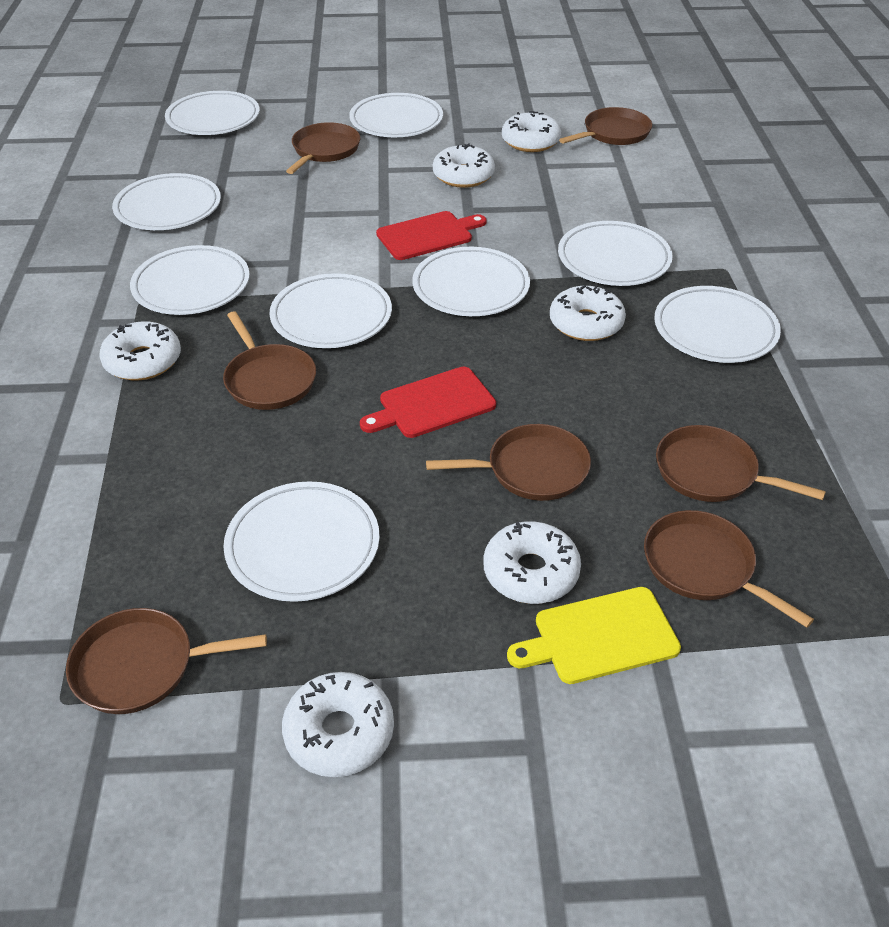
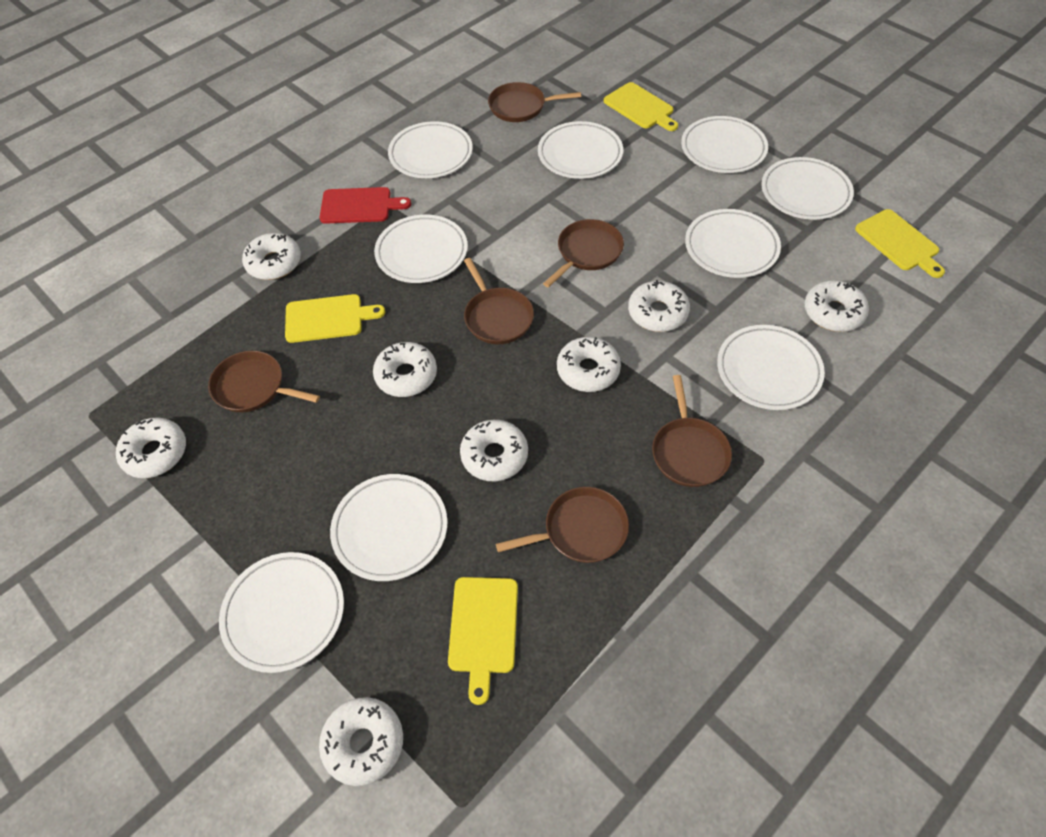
brown pan: [66,608,267,714] [223,311,316,410] [286,122,360,174] [426,424,591,501] [559,107,652,145] [644,510,814,628] [656,425,826,502] = 7 -> [208,351,320,412] [464,258,534,344] [488,82,581,122] [496,487,629,563] [543,219,624,288] [652,375,732,487] = 6
red cutting board: [360,367,496,438] [376,211,486,260] = 2 -> [320,187,411,224] = 1
white donut: [99,321,181,380] [282,672,394,777] [433,144,495,188] [483,521,581,604] [502,111,561,152] [550,285,626,341] = 6 -> [116,418,186,478] [242,233,301,280] [319,697,403,786] [373,342,437,397] [460,420,528,481] [557,337,621,392] [628,280,690,332] [805,280,869,332] = 8
yellow cutting board: [507,587,681,684] = 1 -> [285,294,385,343] [448,577,518,705] [604,82,678,131] [855,209,945,278] = 4

